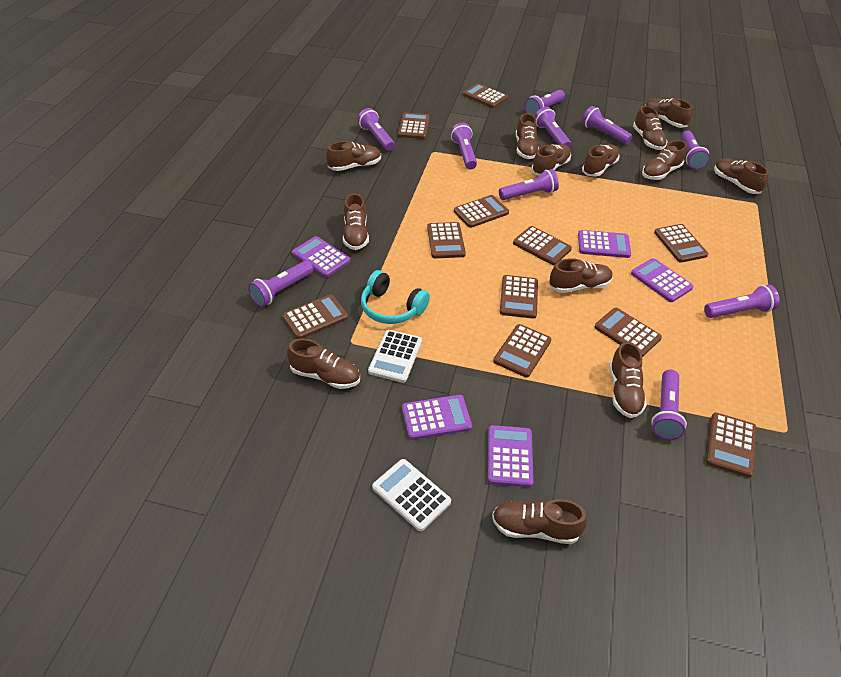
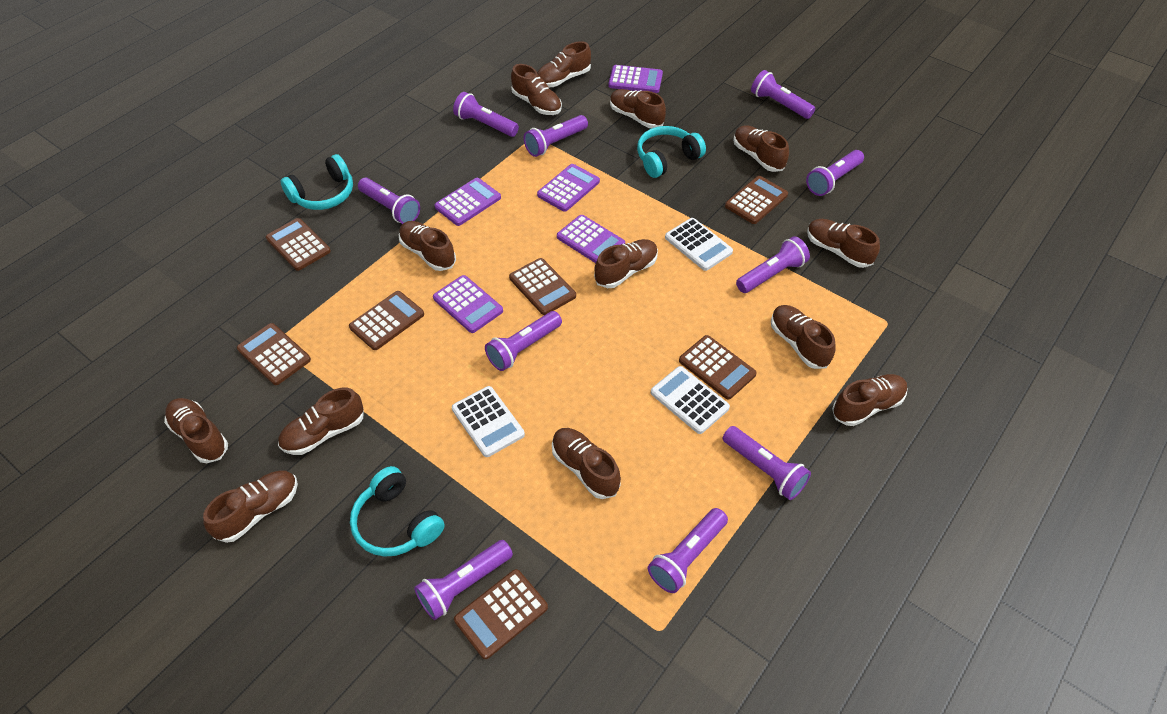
brown calculator: [283,294,348,339] [398,112,430,139] [427,222,466,258] [454,195,509,228] [463,83,508,108] [493,324,552,377] [500,275,538,319] [513,226,572,265] [595,308,662,357] [654,224,708,263] [706,412,757,477] = 11 -> [237,323,311,385] [266,218,331,271] [349,291,424,350] [454,569,548,659] [509,258,576,315] [679,335,757,399] [725,176,788,224] = 7
turquoise headphones: [361,270,430,324] = 1 -> [280,154,353,210] [350,466,444,557] [637,126,706,178] = 3
white calculator: [368,330,422,383] [372,459,451,531] = 2 -> [452,386,525,457] [651,366,730,434] [665,218,733,271] = 3

